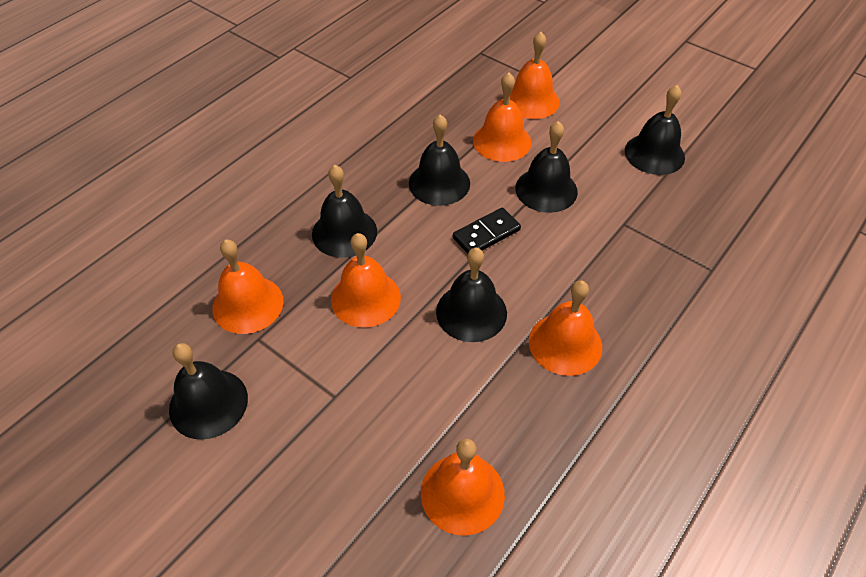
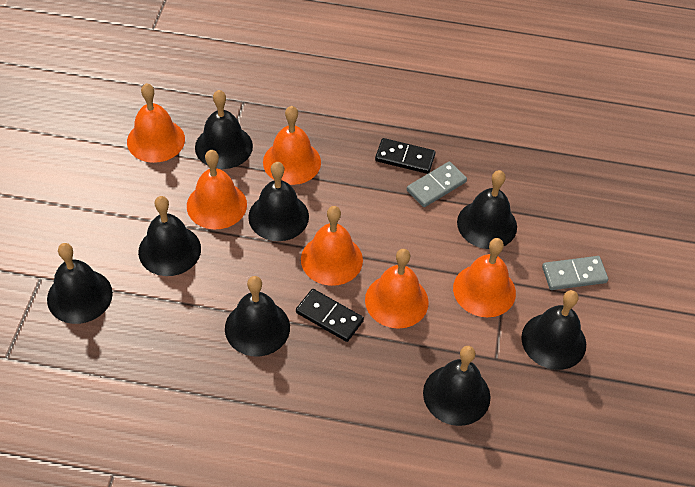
black bell: [169,343,248,440] [312,165,377,258] [409,115,470,206] [436,248,507,342] [515,121,578,213] [625,85,685,175] = 6 -> [47,243,113,324] [138,196,201,276] [195,90,253,169] [225,276,290,356] [248,162,309,241] [423,346,490,426] [457,170,517,249] [521,290,586,370] = 8
black domino: [453,208,521,254] = 1 -> [296,289,364,342] [375,138,435,174] = 2
grey domino: none = 0 -> [407,162,467,207] [542,256,608,290] = 2

